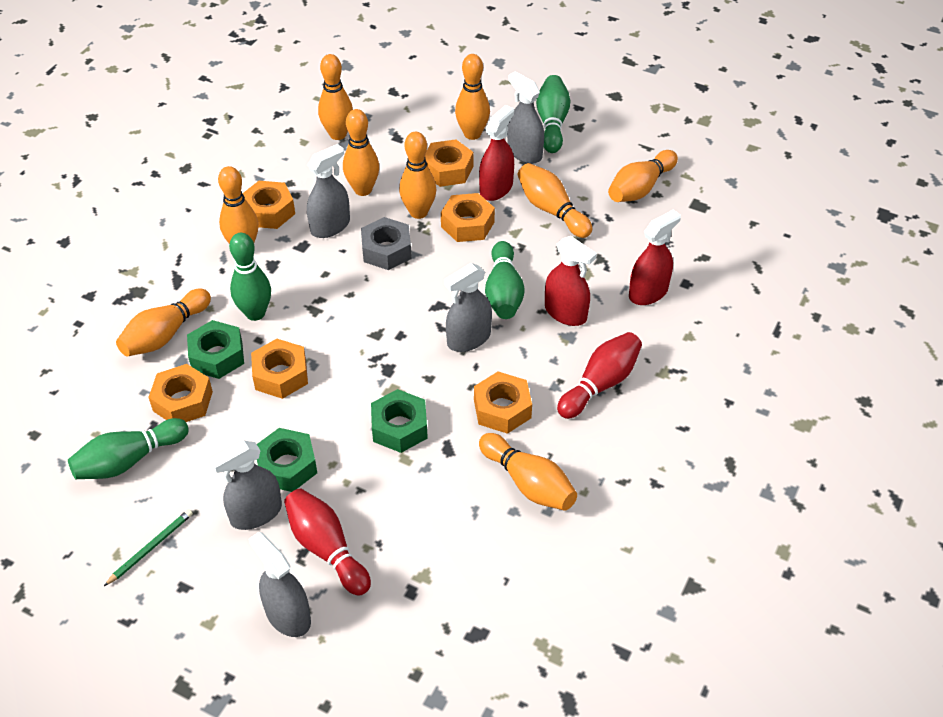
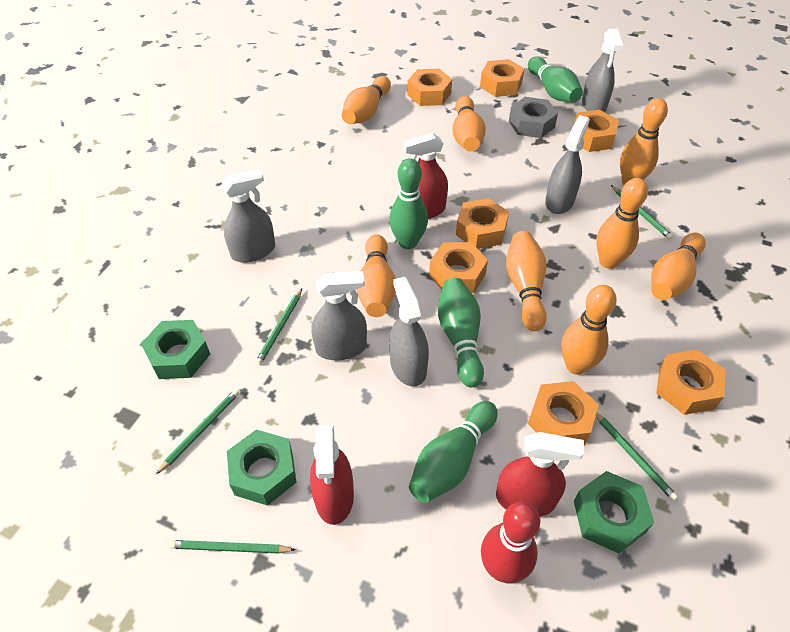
green pencil: [104,509,193,586] = 1 -> [156,389,240,474] [169,540,295,554] [255,289,302,365] [596,413,678,501] [611,185,673,240] = 5
orange bowling pin: [116,288,211,356] [218,166,258,244] [318,54,353,140] [343,109,379,196] [399,132,437,219] [455,54,490,140] [479,433,577,511] [517,163,592,238] [608,150,678,202] = 9 -> [342,76,391,124] [356,234,396,317] [453,96,486,152] [506,231,547,331] [561,285,617,375] [596,178,648,269] [620,98,668,185] [651,233,706,300] = 8
orange nut: [148,364,213,422] [242,181,295,229] [251,339,308,399] [425,139,473,187] [441,193,495,242] [474,372,532,434] = 6 -> [407,69,452,106] [429,242,488,293] [456,198,509,249] [480,59,524,97] [528,381,599,445] [574,110,619,152] [656,350,726,415] = 7
red bowling pin: [284,489,371,595] [557,332,642,419] = 2 -> [481,502,540,583] = 1

